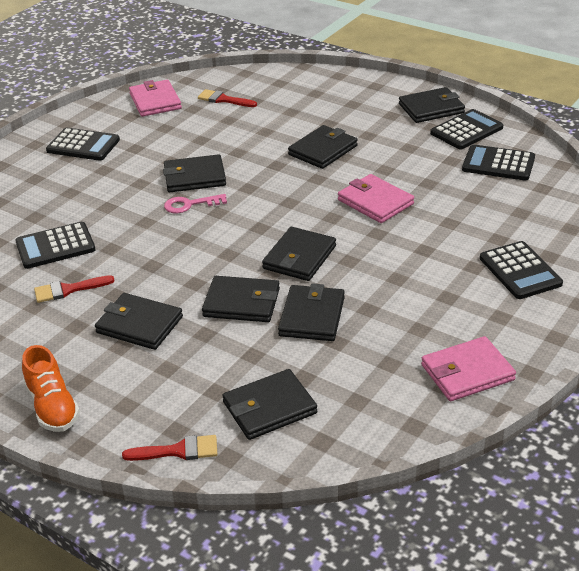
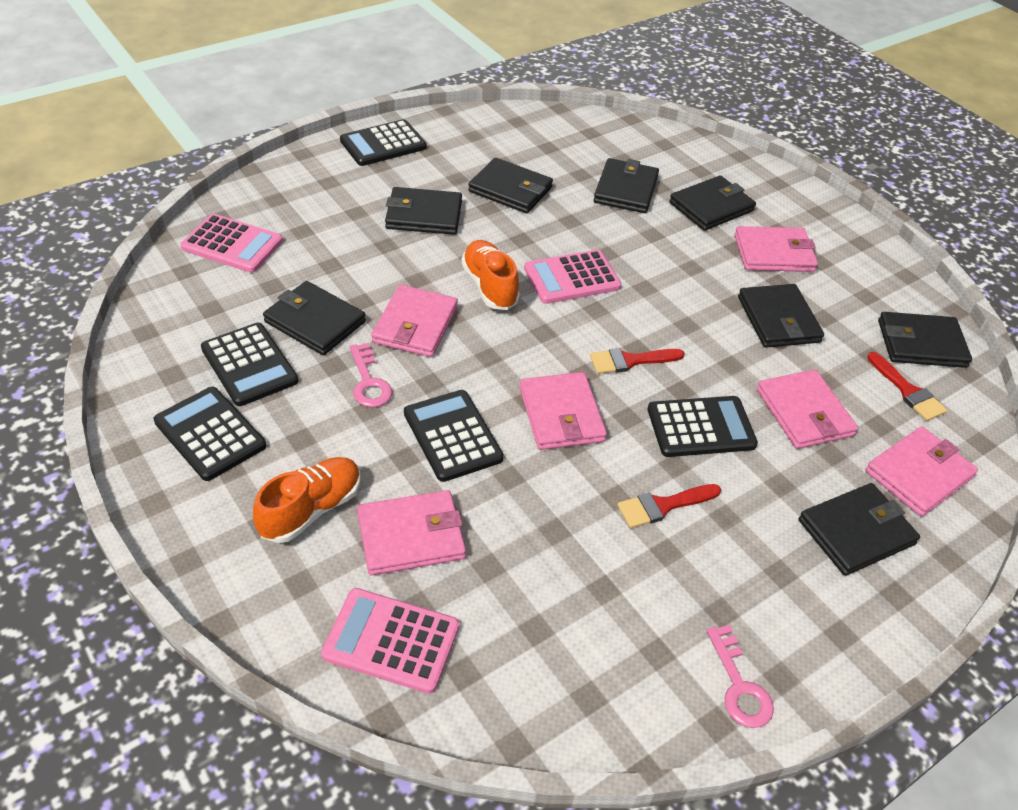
orange shoe: [22,345,80,432] = 1 -> [253,457,361,543] [461,240,520,310] = 2
pink calculator: none = 0 -> [180,214,283,273] [321,588,459,694] [524,250,622,304] = 3
pink key: [164,194,227,213] = 1 -> [349,343,392,407] [706,625,774,728] = 2
pink wallet: [129,80,182,117] [338,174,414,223] [421,336,516,401] = 3 -> [357,490,466,575] [371,285,458,357] [520,372,607,450] [734,226,818,272] [757,369,858,449] [865,426,978,517] = 6

